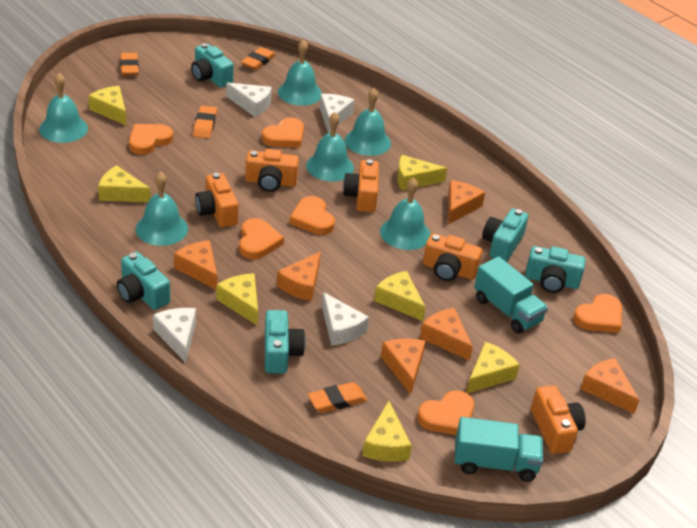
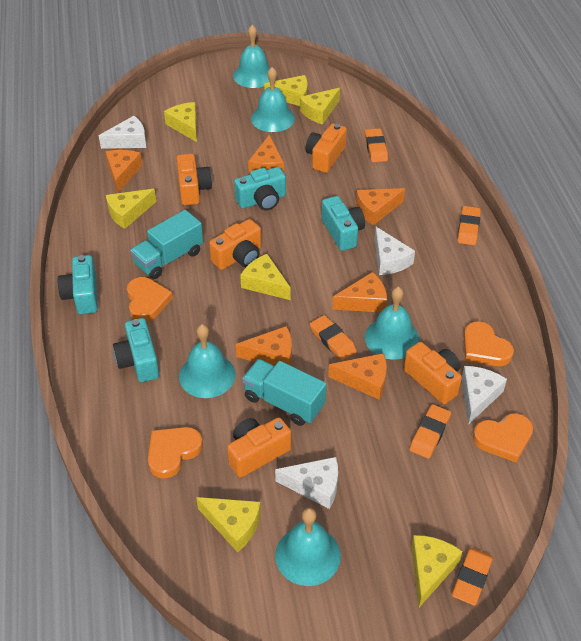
orange eraser: [120,53,139,76] [193,106,217,138] [241,47,276,70] [308,382,367,413] = 4 -> [310,315,357,361] [365,128,388,162] [410,404,451,459] [452,548,493,606] [458,206,481,245] = 5
orange heart: [129,124,173,155] [239,218,284,259] [262,117,304,148] [289,196,335,235] [418,390,474,435] [573,294,622,333] = 6 -> [127,277,173,322] [148,427,203,479] [464,321,514,366] [473,413,533,463] = 4
turquoise bell: [39,73,88,143] [135,172,188,246] [278,40,322,106] [306,112,354,181] [345,88,391,156] [380,177,430,250] = 6 -> [179,324,236,398] [233,25,270,88] [251,67,295,132] [275,508,341,586] [365,287,420,360] = 5
turquoise camera: [117,252,170,310] [191,43,234,88] [265,310,306,374] [482,208,528,262] [525,246,586,293] = 5 -> [57,255,98,314] [113,318,159,382] [234,167,286,210] [321,196,365,251] = 4

